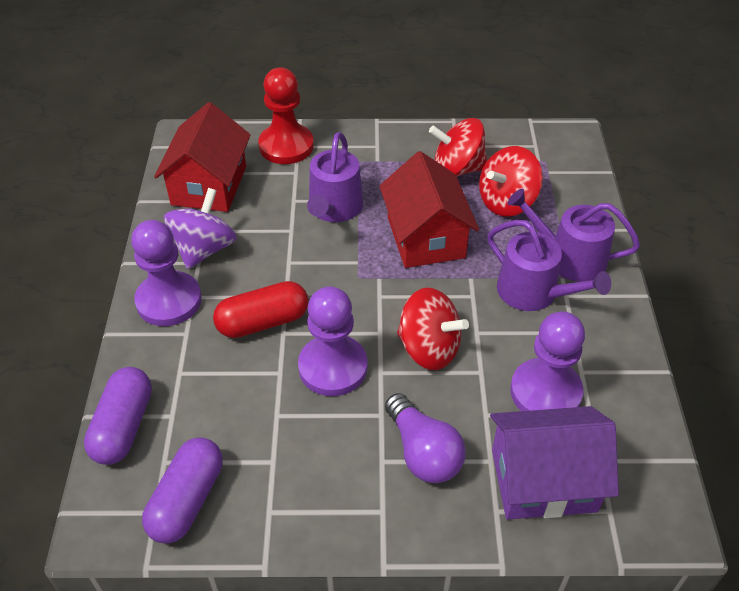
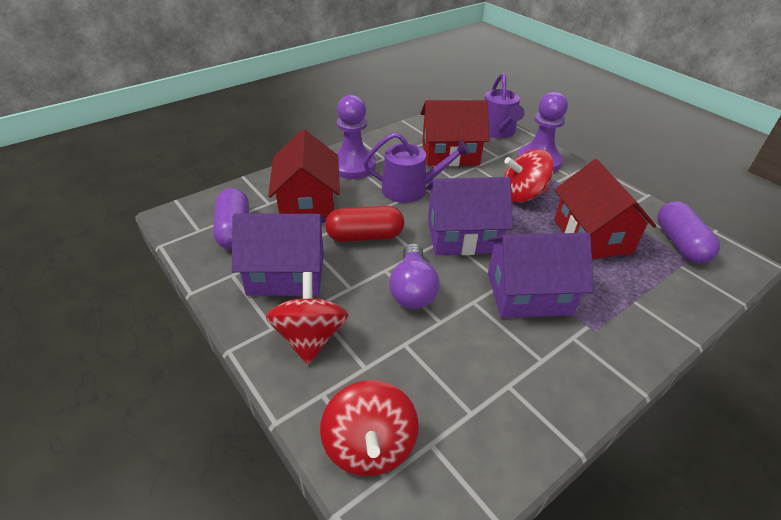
purple house: [490,406,619,519] = 1 -> [232,213,326,296] [426,177,513,255] [488,233,594,318] = 3
purple pawn: [131,220,202,326] [298,286,368,396] [510,312,585,411] = 3 -> [336,95,376,179] [517,92,568,173] = 2
purple spinning top: [164,188,237,269] = 1 -> none = 0
purple watering can: [307,132,363,222] [487,220,611,311] [507,189,640,282] = 3 -> [363,132,470,203] [484,73,525,138] = 2
red house: [154,102,251,212] [379,151,479,268] = 2 -> [268,129,340,219] [421,100,489,166] [554,159,656,259] = 3
red pawn: [258,68,314,164] = 1 -> none = 0

